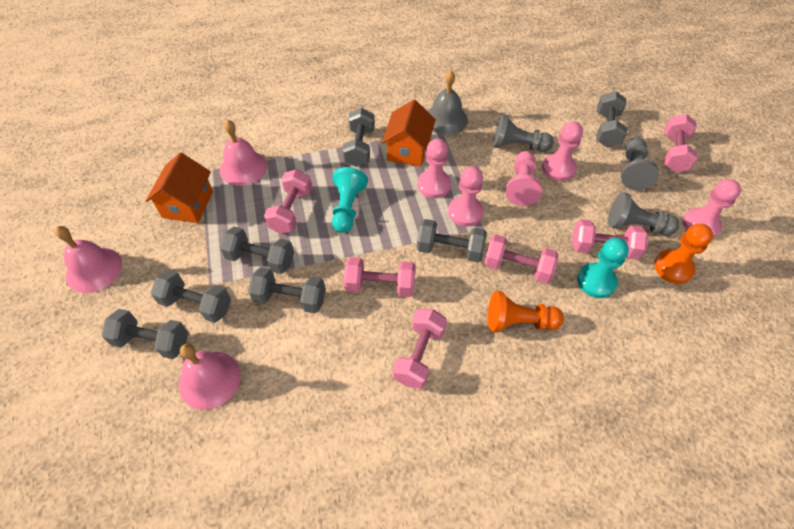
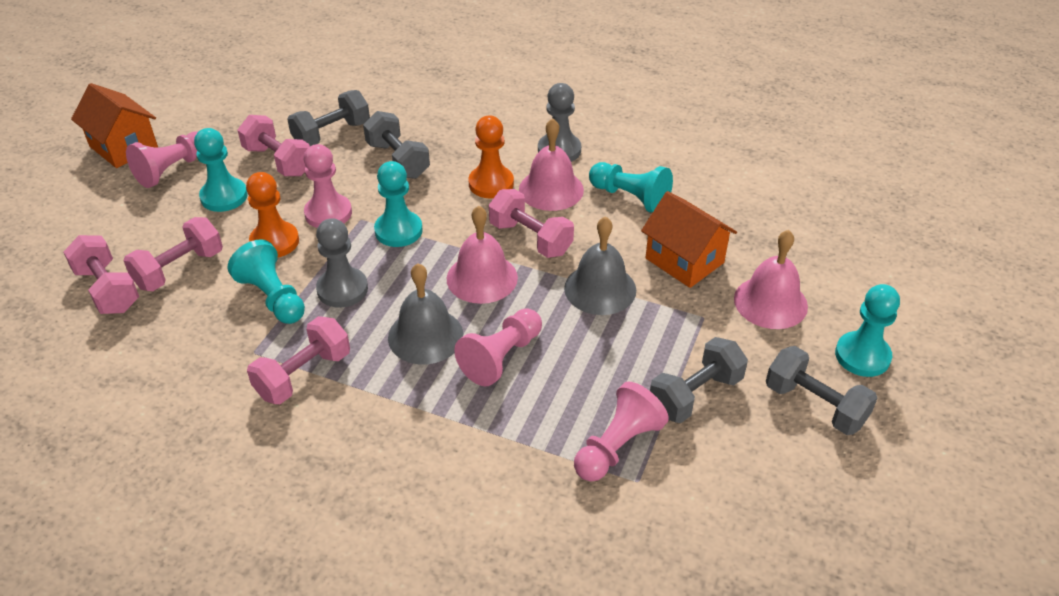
grey bell: [428,71,468,135] = 1 -> [388,263,463,364] [564,216,636,315] = 2
grey dumbbell: [102,309,188,359] [151,270,231,323] [219,226,294,274] [248,267,326,313] [342,108,375,167] [417,219,487,262] [596,91,627,147] = 7 -> [287,90,370,146] [363,111,430,179] [650,337,748,423] [766,346,877,435] = 4
grey pawn: [493,114,554,152] [608,192,680,235] [621,137,659,190] = 3 -> [316,218,368,308] [538,83,581,162] = 2
pink dumbbell: [264,169,312,234] [344,257,416,297] [393,309,447,389] [484,234,558,284] [572,219,648,259] [664,114,698,172] = 6 -> [63,235,139,314] [124,217,223,291] [237,115,310,176] [247,316,350,404] [489,189,574,258] = 5
pink pawn: [417,138,451,198] [448,166,484,227] [506,151,542,206] [542,121,583,181] [683,179,741,238] = 5 -> [126,131,199,188] [304,144,352,228] [454,308,542,386] [574,382,669,481] = 4
turquoise pawn: [332,167,368,233] [577,238,629,298] = 2 -> [194,128,248,212] [228,239,305,324] [374,161,423,247] [589,162,673,213] [835,284,900,377] = 5

